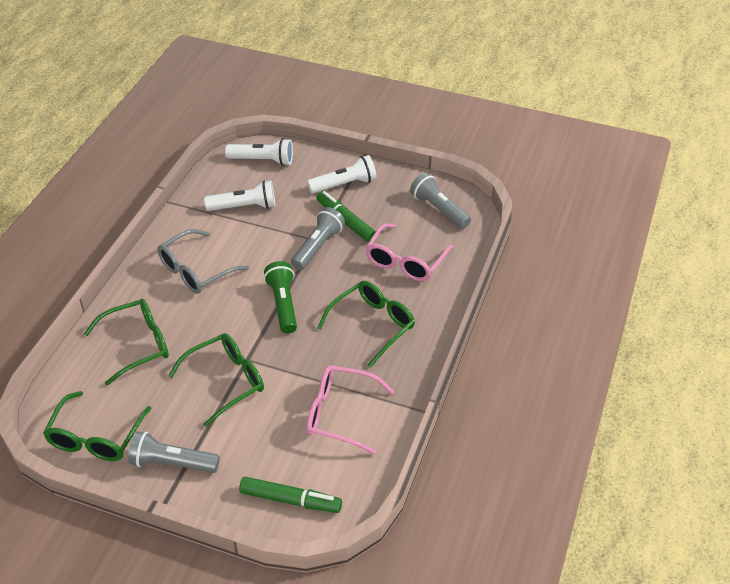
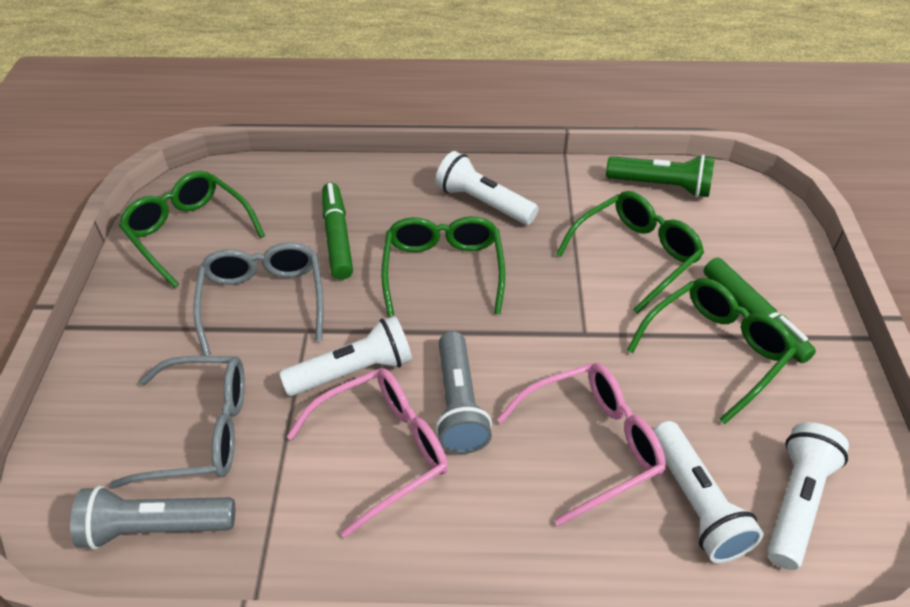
grey flashlight: [128,431,220,473] [291,207,345,270] [410,173,471,229] = 3 -> [70,486,235,550] [435,331,492,454] = 2
grey glasses: [157,229,249,294] = 1 -> [109,356,245,489] [193,242,324,356] = 2
white flashlight: [204,180,275,211] [225,138,293,166] [307,155,377,194] = 3 -> [279,316,412,396] [435,151,539,225] [653,421,764,563] [767,422,849,570] = 4

